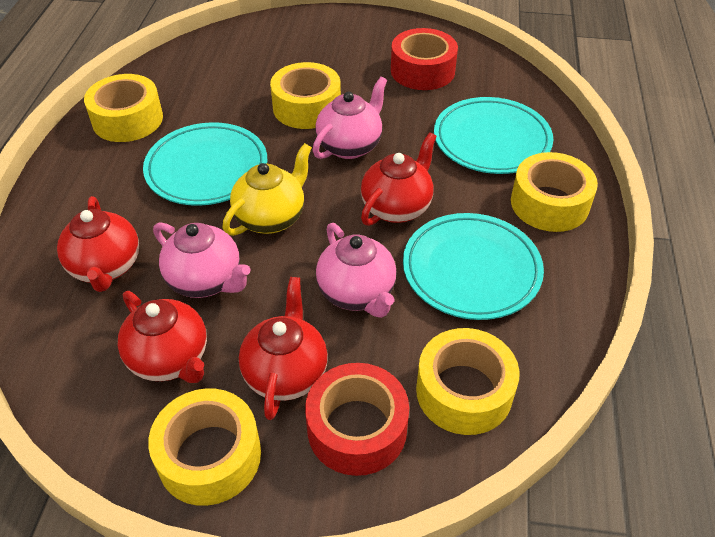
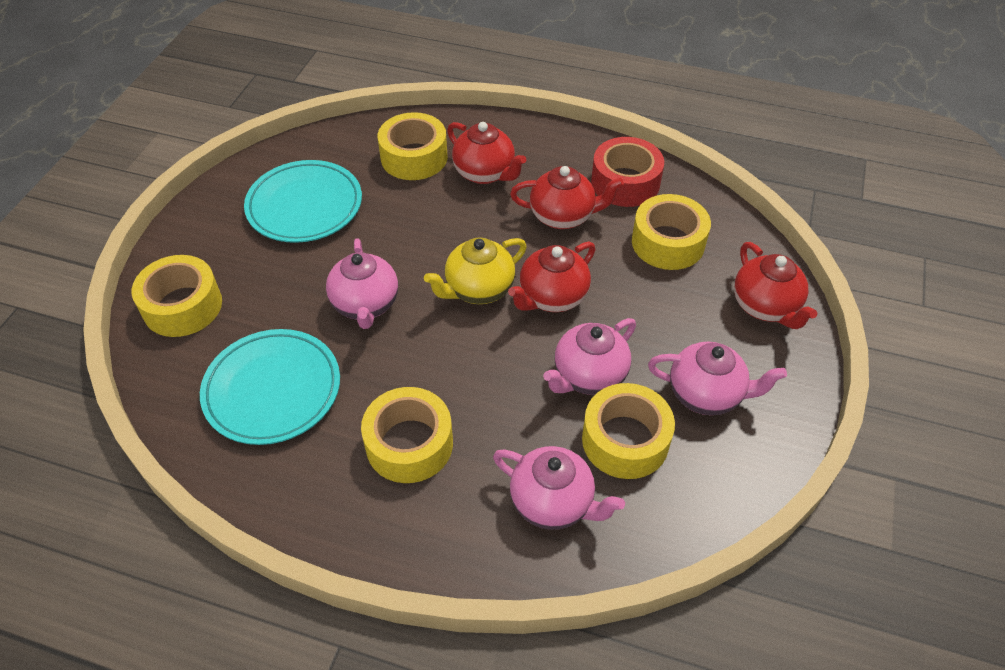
pink teapot: [153,223,251,298] [313,76,387,159] [316,223,397,318] = 3 -> [326,238,398,329] [493,446,625,530] [543,318,636,395] [648,342,787,415] = 4
red tape: [305,363,409,476] [391,28,458,90] = 2 -> [591,137,664,207] = 1
turquoise plate: [143,122,267,206] [403,213,544,320] [434,97,553,174] = 3 -> [200,329,340,445] [244,160,362,243] = 2

